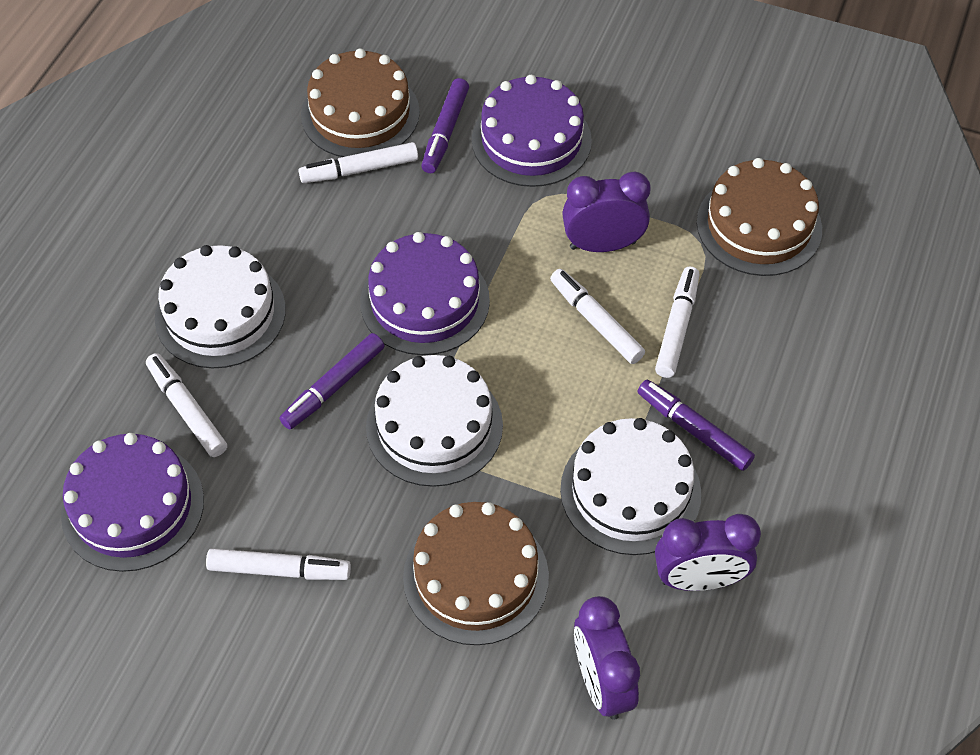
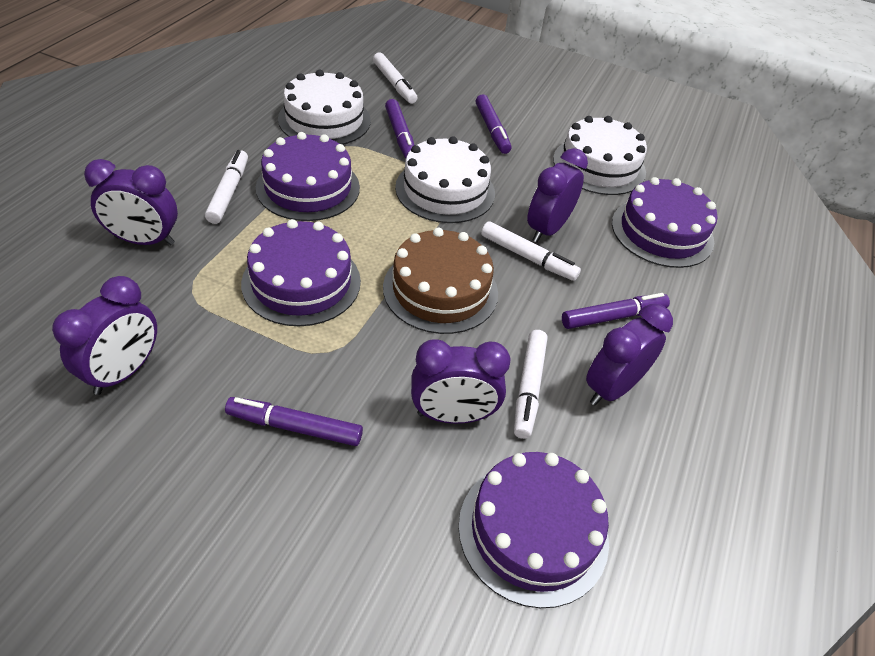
brown cake: [301,49,420,157] [403,502,549,645] [697,158,822,276] = 3 -> [383,228,498,334] = 1
purple cake: [61,433,204,572] [360,232,490,355] [472,75,592,187] = 3 -> [241,219,361,326] [256,132,360,221] [458,452,609,608] [612,177,717,268] = 4
purple clock: [562,172,651,252] [574,596,640,720] [655,514,761,591] = 3 -> [52,276,157,395] [84,159,178,245] [411,339,511,424] [527,148,588,243] [586,304,673,406] = 5
purple marker: [279,333,385,429] [421,78,469,173] [638,380,755,471] = 3 -> [225,397,363,446] [385,99,414,158] [476,94,512,154] [562,293,670,329] = 4
white marker: [146,353,227,457] [206,548,351,580] [298,142,418,183] [550,269,645,364] [655,267,699,378] = 5 -> [205,150,248,224] [373,52,418,104] [481,222,581,281] [514,330,547,439] = 4

